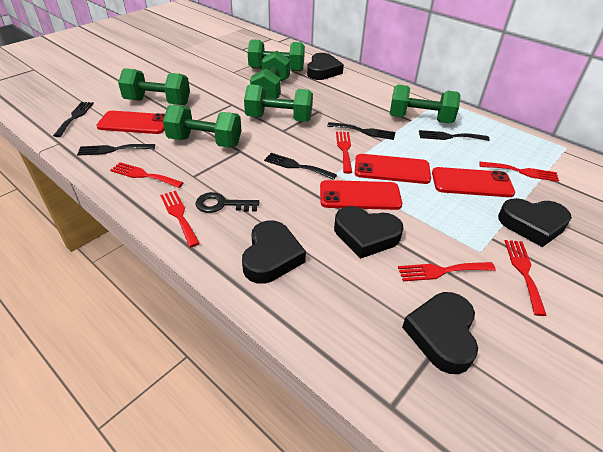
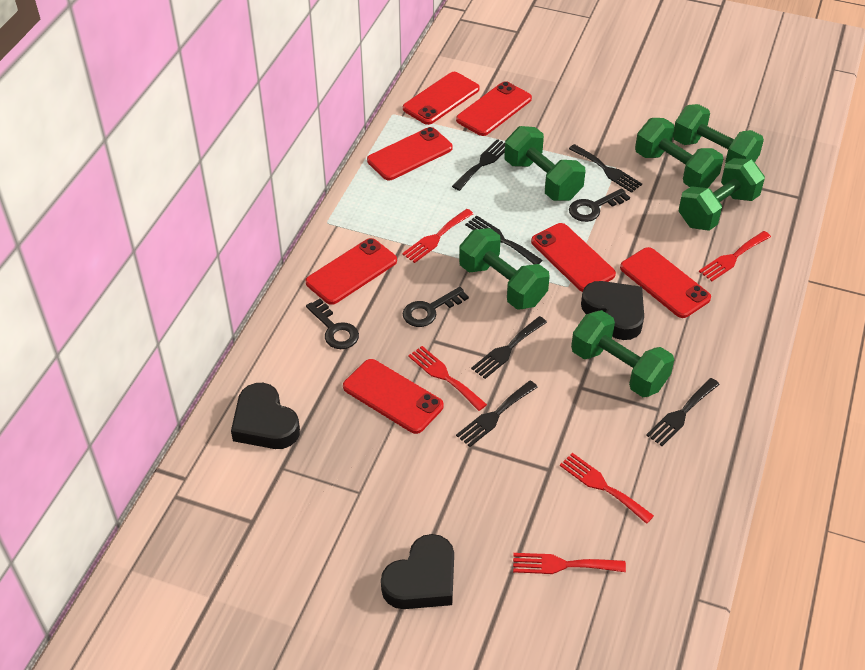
black fork: [53,102,94,137] [77,144,155,155] [264,153,337,180] [327,122,395,140] [419,130,490,141] = 5 -> [452,139,505,191] [456,381,538,447] [465,215,543,264] [471,316,547,379] [569,144,642,193] [646,378,720,446] = 6
black heart: [242,220,306,284] [307,53,344,80] [334,206,404,259] [402,292,478,374] [498,198,572,247] = 5 -> [231,383,300,449] [381,534,454,609] [581,281,644,340] = 3
black key: [196,192,259,213] = 1 -> [306,299,359,349] [403,287,469,327] [569,188,630,222] = 3
red fork: [110,162,184,188] [160,191,200,247] [336,132,352,174] [398,262,496,281] [479,162,559,182] [505,240,547,316] = 6 -> [402,209,474,263] [408,346,487,411] [513,553,626,574] [560,453,654,524] [699,231,771,281] = 5
red phone: [96,111,165,134] [320,180,402,210] [355,154,431,184] [432,167,515,197] = 4 -> [305,238,397,305] [343,359,444,434] [367,127,453,180] [403,72,480,125] [456,81,532,136] [531,223,616,292] [620,247,711,318] = 7

